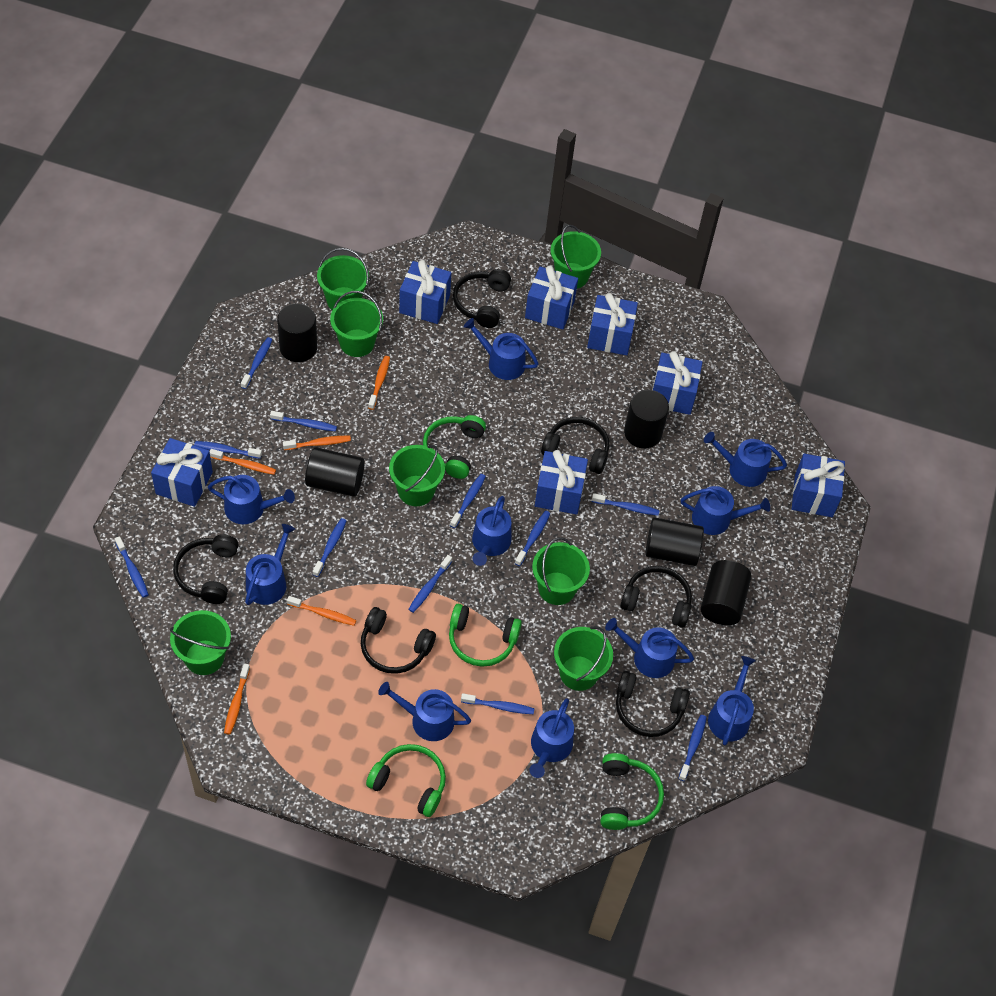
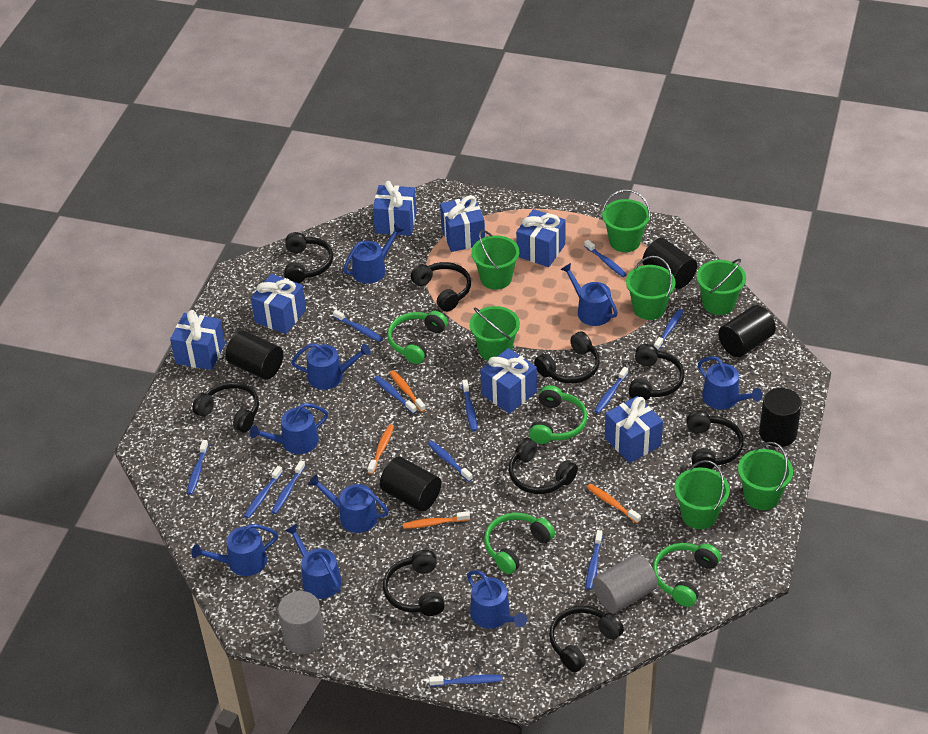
black headphones: [173,534,238,604] [361,607,436,674] [453,269,511,328] [541,417,609,474] [616,671,690,737] [620,566,692,628] = 6 -> [192,381,259,433] [284,232,333,283] [383,550,445,616] [411,262,471,312] [509,438,578,494] [534,332,600,384] [549,606,624,672] [629,344,684,400] [687,411,744,469] = 9
blue toothbrush: [115,536,149,598] [194,441,262,459] [241,337,273,389] [270,411,337,431] [313,518,346,577] [408,555,452,613] [450,474,486,528] [461,693,535,714] [515,511,550,566] [592,493,660,516] [678,715,707,781] = 11 -> [187,440,209,495] [244,466,283,518] [271,460,305,514] [333,310,383,342] [374,376,417,414] [428,440,473,482] [429,674,502,686] [462,379,477,431] [584,240,627,277] [586,530,603,590] [594,367,629,414] [654,309,684,351] = 12
blue watering can: [208,475,295,524] [245,524,295,605] [378,682,471,741] [463,318,539,380] [472,496,511,566] [529,698,574,778] [605,618,694,678] [681,486,770,535] [704,432,787,487] [708,656,755,746] = 10 -> [192,524,278,576] [250,403,328,454] [285,524,342,599] [291,343,371,390] [308,474,389,533] [343,224,403,284] [467,570,527,629] [560,263,618,326] [698,356,763,410] = 9
grey cylinder: none = 0 -> [278,591,324,654] [593,554,658,613] = 2
orange toothbrush: [210,449,276,475] [224,663,250,735] [283,436,351,450] [287,596,356,626] [368,356,390,410] = 5 -> [367,424,394,474] [389,370,426,412] [403,511,470,529] [587,484,641,524] = 4

